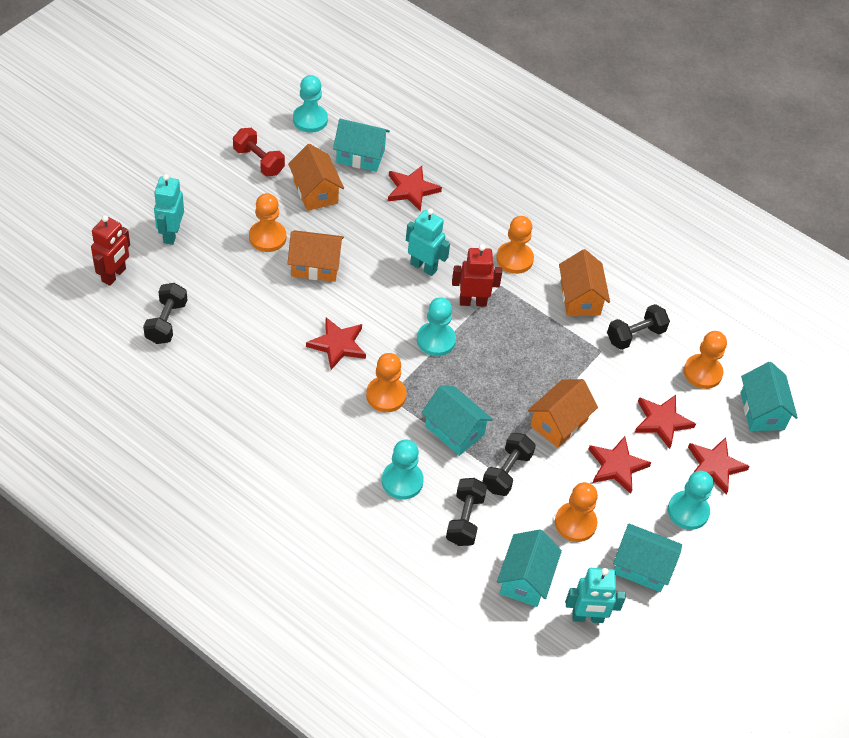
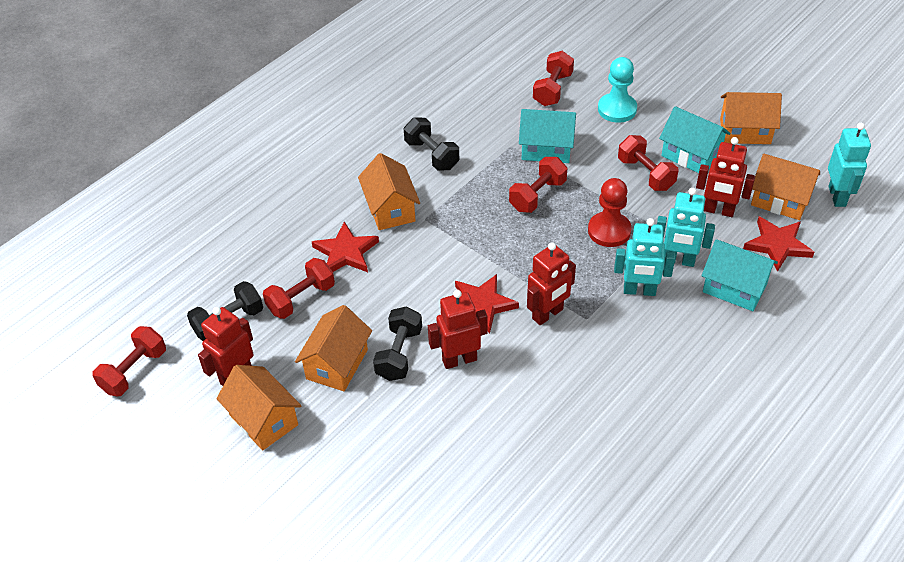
black dumbbell: [143,283,187,344] [446,478,487,546] [482,433,536,496] [607,304,670,350] = 4 -> [187,281,263,341] [373,306,422,381] [404,118,459,171] = 3
orange house: [287,230,344,282] [288,144,344,211] [528,379,598,448] [559,249,610,316] = 4 -> [216,365,302,450] [295,305,372,391] [358,153,420,230] [720,92,782,144] [751,154,820,220] = 5
orange pawn: [249,193,287,252] [366,353,407,412] [496,216,534,274] [555,482,598,542] [684,331,727,389] = 5 -> none = 0
red dumbbell: [233,128,285,177] = 1 -> [92,326,166,396] [263,258,335,319] [509,157,567,213] [533,51,574,106] [618,135,678,191] = 5
red pawn: none = 0 -> [588,178,632,247] = 1
red robot: [91,215,130,286] [452,244,502,307] = 2 -> [198,307,254,386] [428,290,487,369] [527,242,576,325] [696,137,755,217] = 4
red star: [306,317,366,370] [388,166,442,212] [588,436,651,494] [635,395,696,449] [688,437,750,494] = 5 -> [312,221,379,272] [455,274,519,334] [743,217,814,272] = 3
turquoise house: [333,119,390,172] [421,385,493,456] [497,529,562,607] [613,523,682,592] [741,362,798,431] = 5 -> [519,109,576,163] [659,106,731,173] [702,239,778,311] = 3
turquoise pawn: [293,75,328,133] [382,440,424,500] [417,297,456,356] [668,471,714,530] = 4 -> [598,57,637,123] = 1

